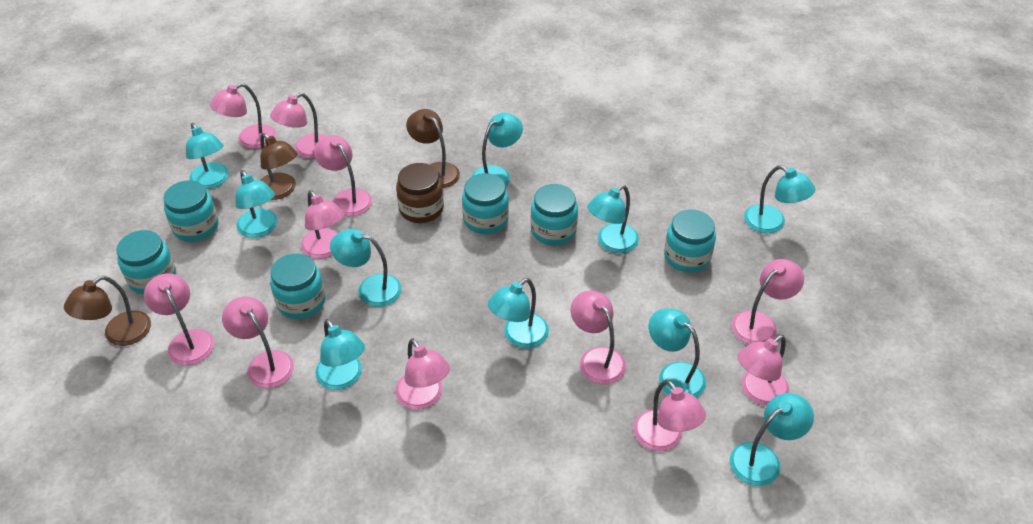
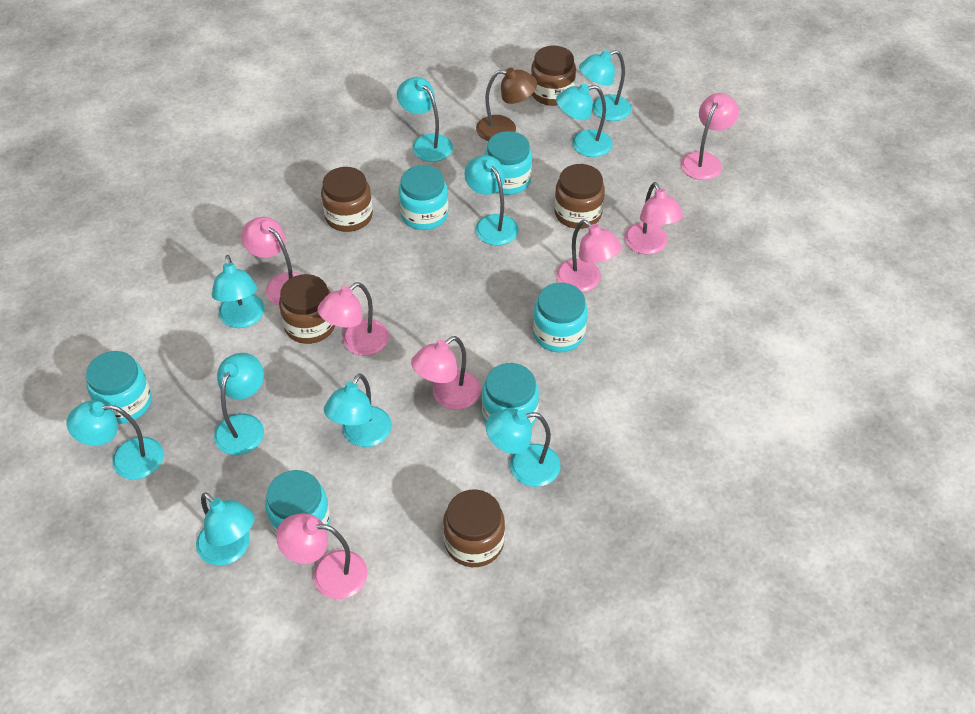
brown jar: [396,163,444,223] = 1 -> [279,274,335,344] [321,167,373,232] [443,490,505,567] [531,46,576,106] [554,164,605,229] = 5
brown lamp: [64,276,151,346] [260,133,298,200] [406,109,460,188] = 3 -> [476,68,537,141] = 1
pink lamp: [144,273,214,365] [210,83,276,149] [222,297,294,388] [270,93,326,159] [301,190,344,259] [314,135,372,216] [395,338,450,410] [571,291,626,385] [633,380,706,451] [732,259,804,344] [737,335,789,406] = 11 -> [241,217,302,305] [276,513,368,599] [317,282,389,356] [411,336,481,410] [556,220,622,292] [624,182,683,255] [681,93,739,180] = 7

